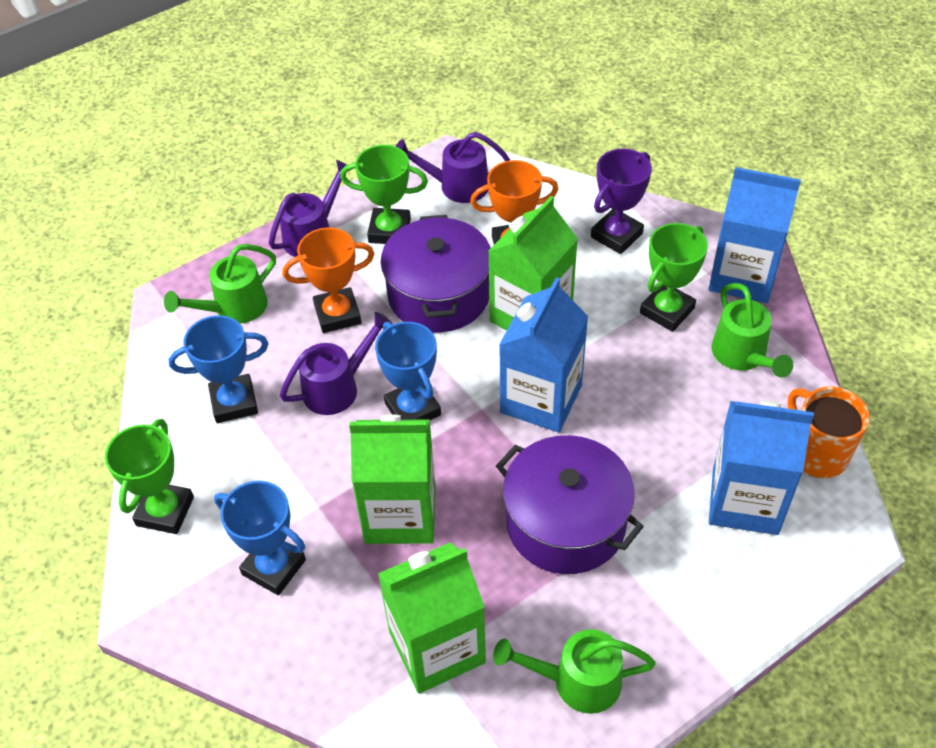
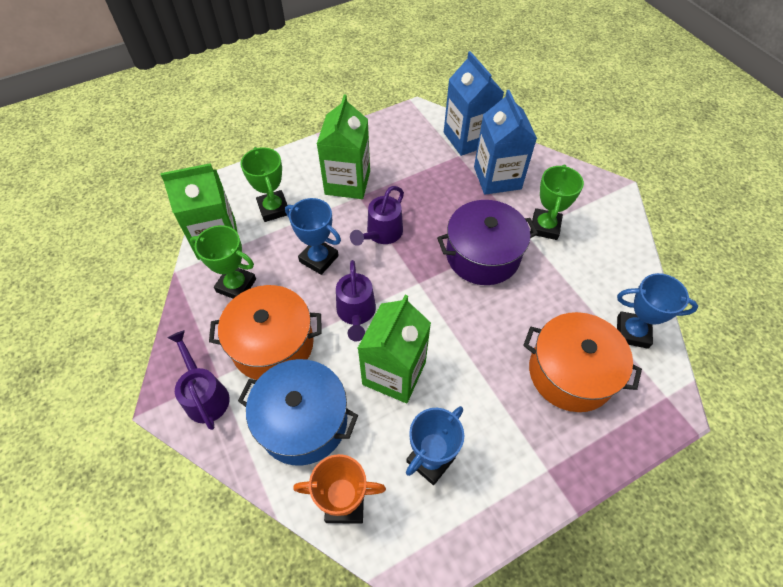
blue carton: [499,277,588,433] [709,167,801,303] [709,400,814,535] = 3 -> [444,51,504,156] [474,90,537,195] = 2
blue pot: none = 0 -> [238,359,358,466] = 1
green watering can: [164,244,276,324] [493,629,656,714] [711,283,793,378] = 3 -> none = 0
orange mug: [788,387,870,478] = 1 -> none = 0
orange pot: none = 0 -> [209,285,322,380] [523,312,642,412] = 2
orange trophy: [283,228,375,333] [470,160,559,244] = 2 -> [293,454,386,523] = 1
purple pot: [381,215,491,332] [496,435,644,574] = 2 -> [437,200,538,285] = 1
purple trophy: [591,149,652,254] = 1 -> none = 0

